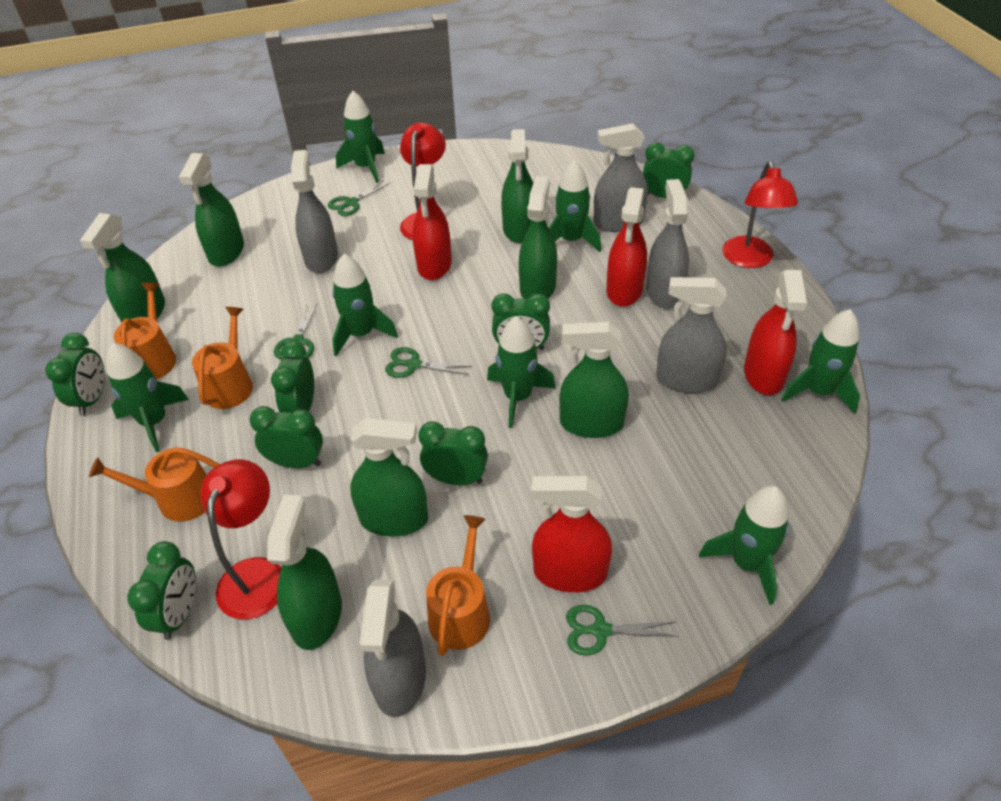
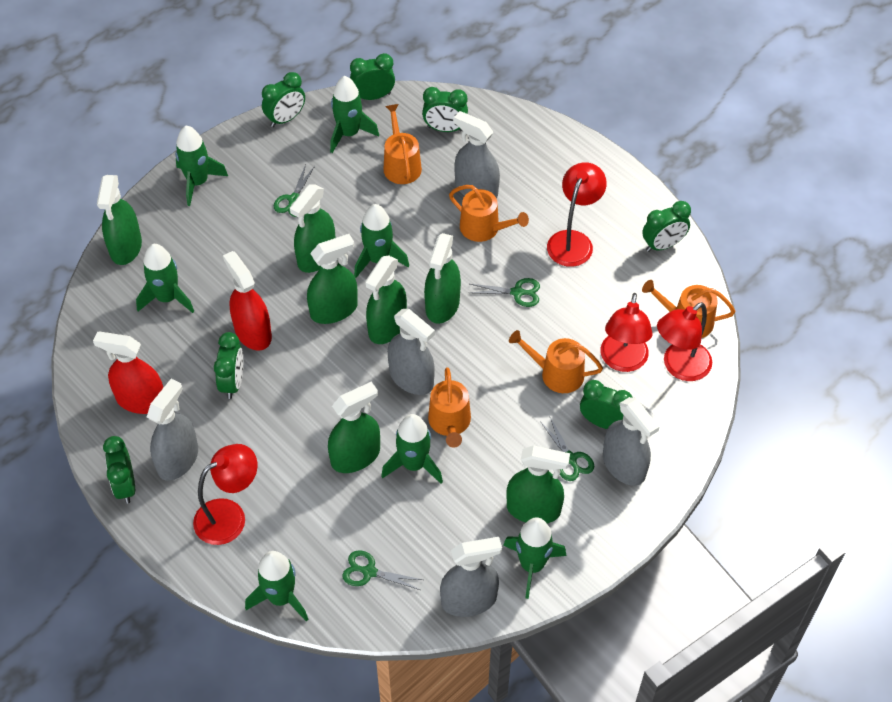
orange watering can: [89,447,220,522] [114,283,176,379] [192,307,253,409] [426,515,490,656] = 4 -> [383,104,422,184] [428,367,471,447] [449,185,529,242] [509,330,603,393] [642,280,735,338] = 5
red lamp: [200,459,281,619] [400,123,446,240] [722,161,798,268] = 3 -> [193,444,258,545] [547,162,607,267] [601,293,653,372] [657,302,712,381] = 4
red spray bottle: [412,164,452,280] [532,475,612,592] [606,187,647,307] [744,270,807,395] = 4 -> [93,332,163,414] [223,251,272,351] = 2

